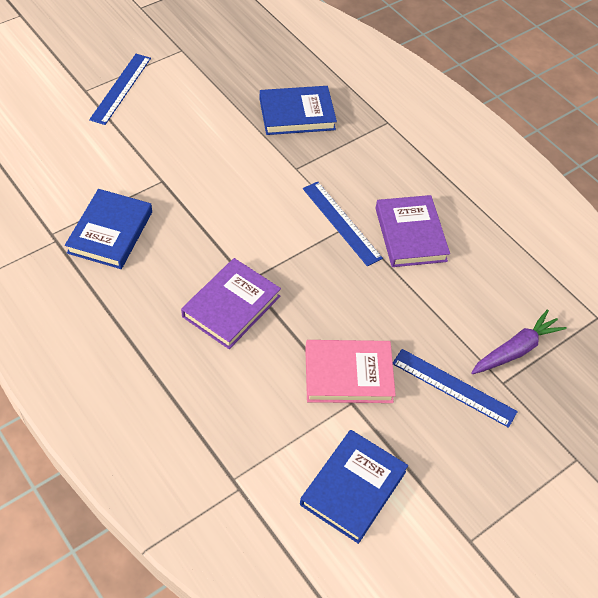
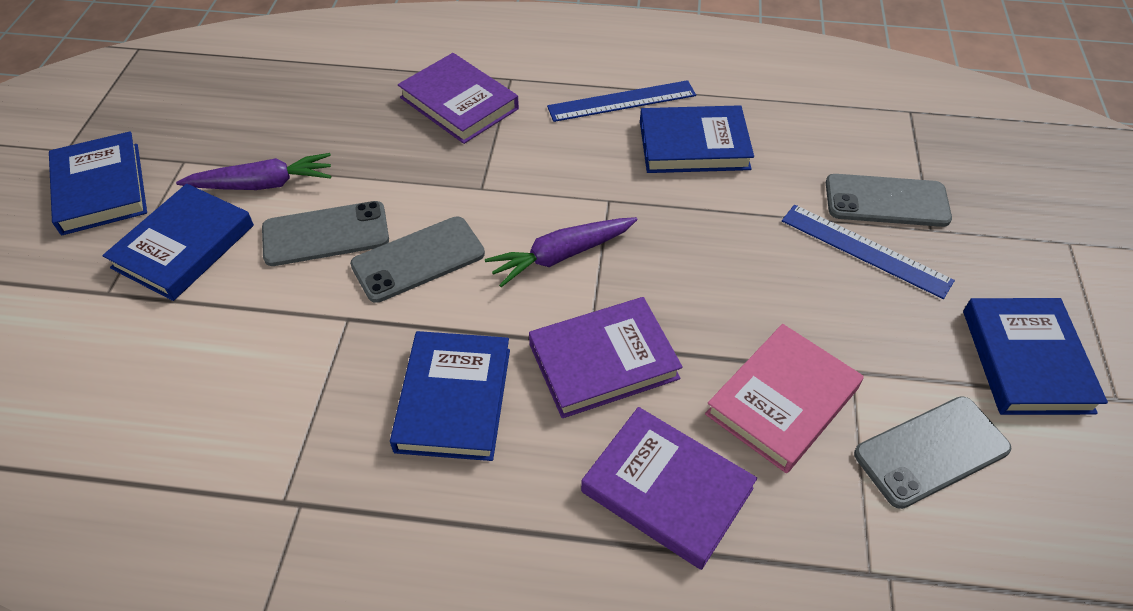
blue book: [65,189,152,269] [260,86,337,135] [300,430,408,544] = 3 -> [49,131,147,235] [102,184,254,301] [390,331,510,461] [640,105,754,173] [963,298,1108,415] = 5
blue ruler: [89,54,151,125] [303,182,383,266] [393,349,518,428] = 3 -> [547,80,696,122] [782,205,955,299] = 2
grey phone: none = 0 -> [262,201,389,266] [350,217,485,303] [826,174,952,227] [854,396,1011,509] = 4
purple book: [181,258,281,349] [375,195,450,267] = 2 -> [398,53,519,144] [529,297,683,418] [581,407,757,570] = 3
purple carrot: [471,309,567,374] = 1 -> [176,153,331,190] [485,217,637,287] = 2

